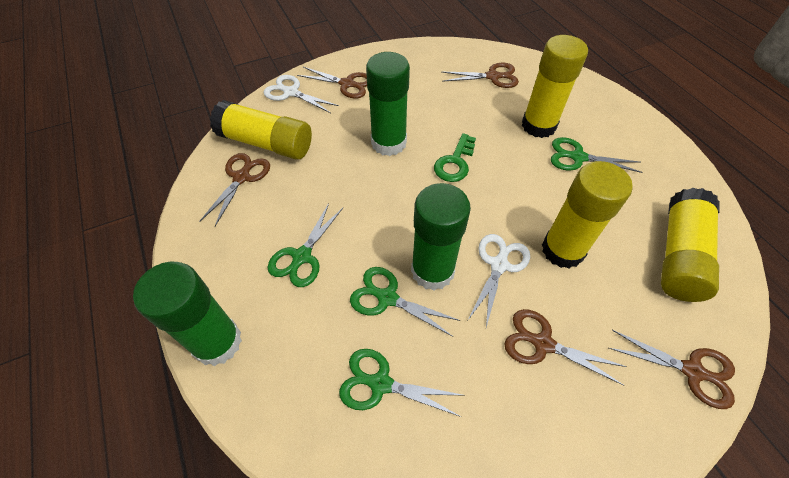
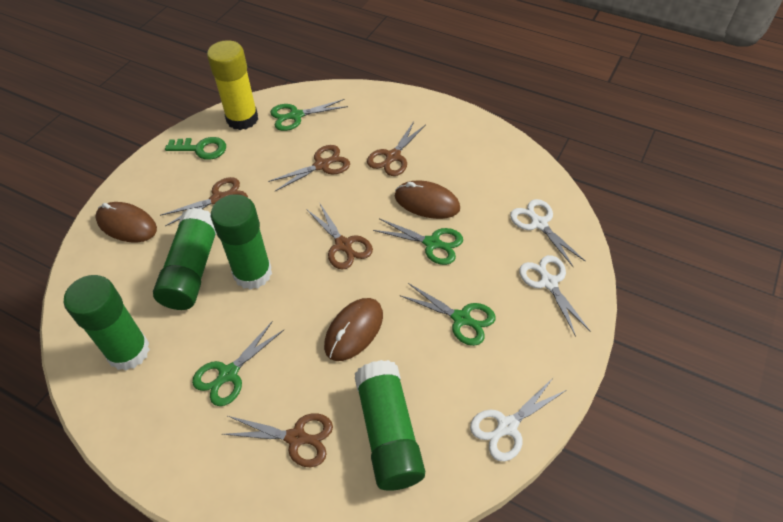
brown mouse: none = 0 -> [95,202,157,243] [324,298,383,361] [395,180,460,219] = 3
green glue stick: [133,262,242,366] [366,52,410,156] [411,183,471,290] = 3 -> [64,275,150,370] [153,208,217,310] [211,194,272,290] [355,360,425,491] = 4
white scissors: [264,75,339,113] [468,234,530,327] = 2 -> [470,377,567,461] [510,199,586,268] [519,255,591,337] = 3
yellow glue stick: [210,100,312,160] [522,35,588,138] [542,161,633,269] [661,188,720,302] = 4 -> [207,40,258,130] = 1

